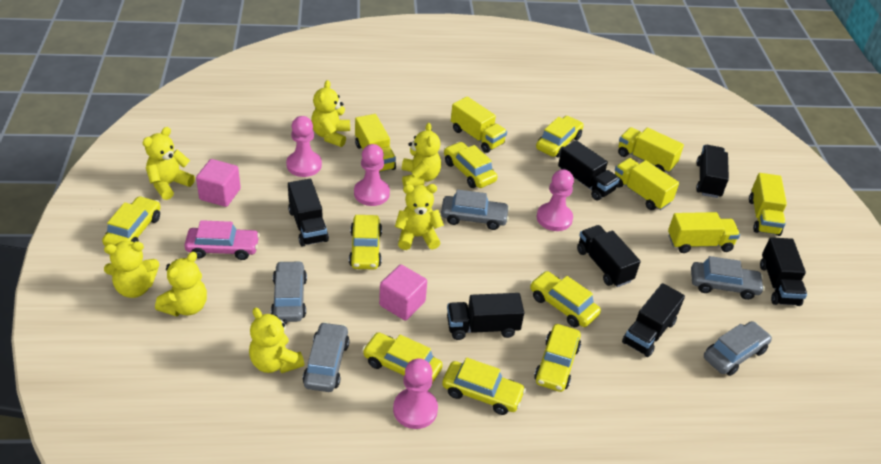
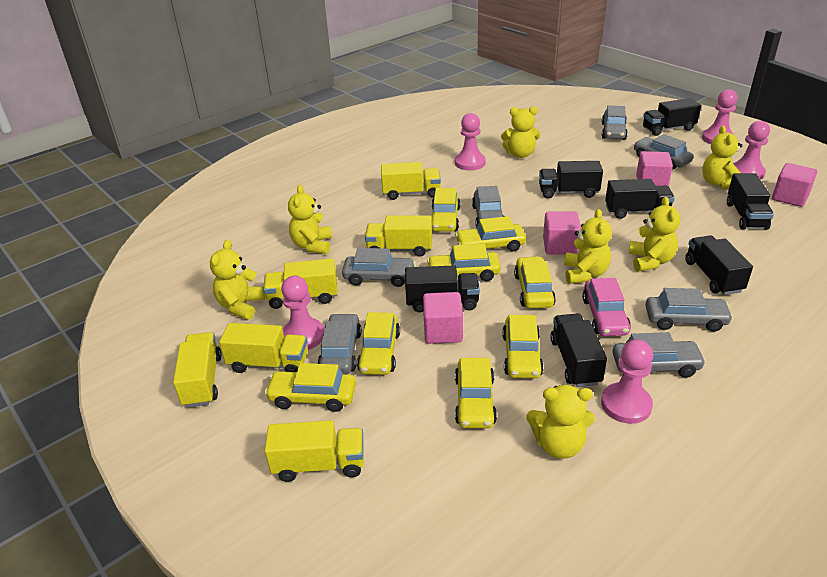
grey car: [271,261,307,322] [303,322,350,392] [441,189,510,230] [691,256,765,300] [704,321,772,376] = 5 -> [317,313,362,374] [342,248,416,287] [472,186,505,228] [602,105,628,140] [613,332,706,378] [634,134,693,170] [645,288,733,332] = 7
pink cube: [196,159,241,207] [379,265,427,321] = 2 -> [423,292,463,344] [543,212,581,255] [636,151,673,186] [772,163,817,207] = 4
pink pawn: [286,116,322,177] [354,144,390,206] [393,358,438,429] [537,169,574,231] = 4 -> [281,276,324,350] [455,113,486,171] [601,339,653,424] [702,89,738,144] [733,121,770,180] = 5

